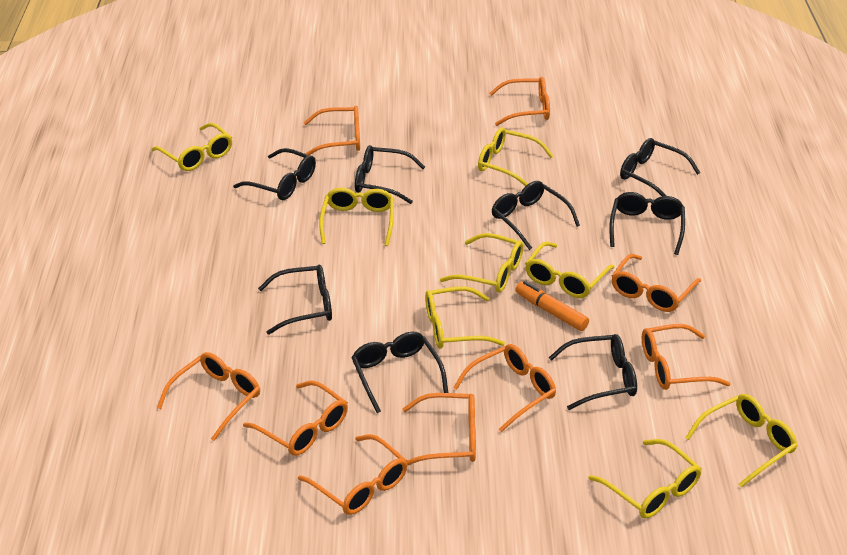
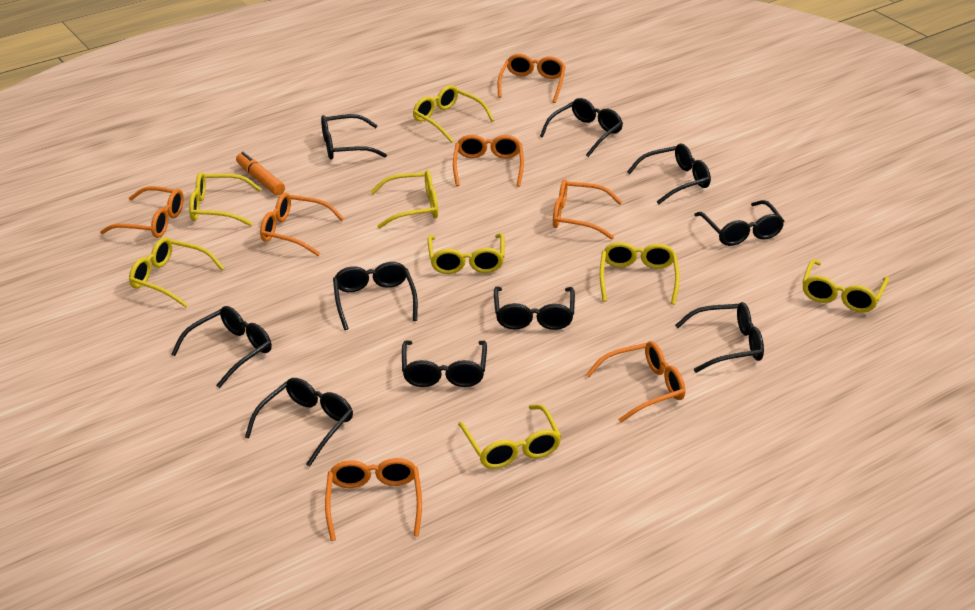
black glasses: [233,148,316,200] [258,265,332,335] [351,332,448,413] [355,145,425,204] [492,181,580,250] [549,334,637,410] [609,192,685,255] [620,138,700,196] = 8 -> [171,306,272,388] [245,378,353,467] [321,114,387,160] [333,262,418,330] [402,341,487,387] [494,287,575,330] [540,98,623,157] [627,143,711,204] [675,302,764,373] [694,200,784,246] = 10
orange glasses: [157,352,260,441] [243,380,348,456] [298,434,408,515] [304,106,360,155] [402,393,476,465] [453,344,556,432] [489,77,550,126] [612,254,701,312] [642,324,731,390] = 9 -> [100,186,184,238] [260,193,344,256] [325,458,422,541] [453,134,524,187] [498,54,566,103] [553,179,622,240] [586,341,685,423] = 7

